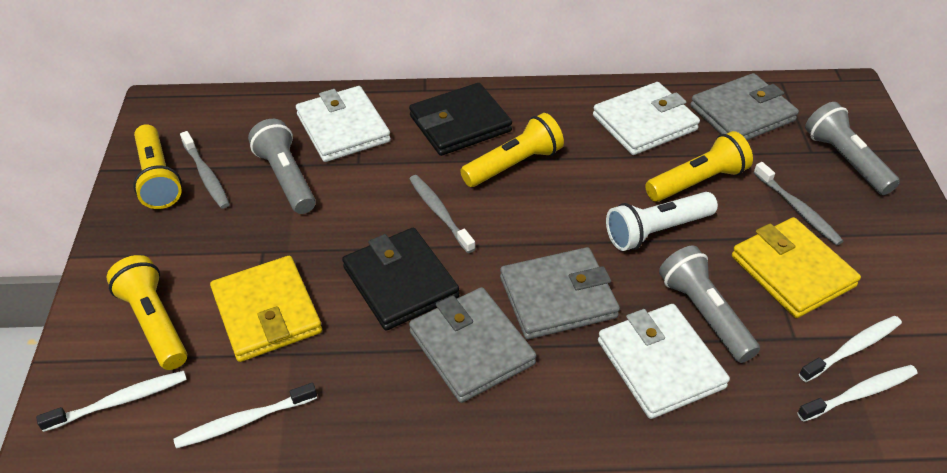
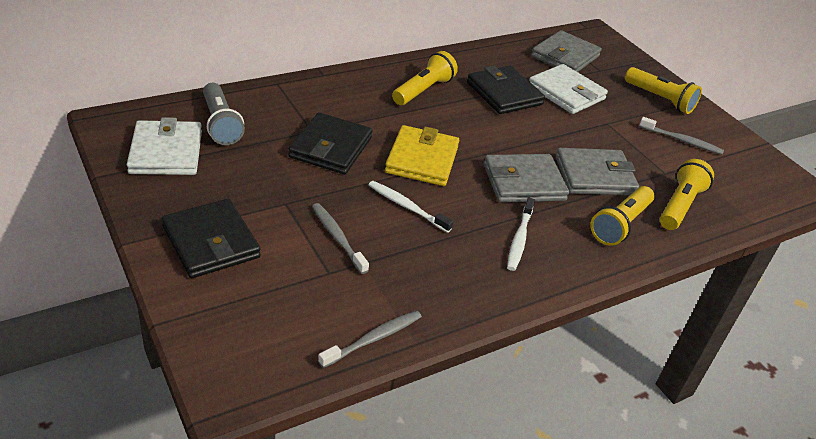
black wallet: [342,228,459,331] [409,83,512,156] = 2 -> [162,199,261,278] [288,112,372,174] [467,66,545,114] = 3
grey flashlight: [248,119,316,214] [659,246,760,363] [805,102,900,195] = 3 -> [203,83,245,145] = 1
white flashlight: [606,192,718,251] = 1 -> none = 0
white toothbrush: [36,371,187,432] [173,383,317,449] [797,365,918,422] [799,316,902,382] = 4 -> [369,181,453,233] [507,198,535,271] = 2
white wallet: [296,86,391,162] [593,82,700,155] [598,304,730,419] = 3 -> [127,117,202,175] [529,64,608,114] = 2
yellow wallet: [210,256,322,362] [732,217,861,318] = 2 -> [385,125,459,186] = 1

